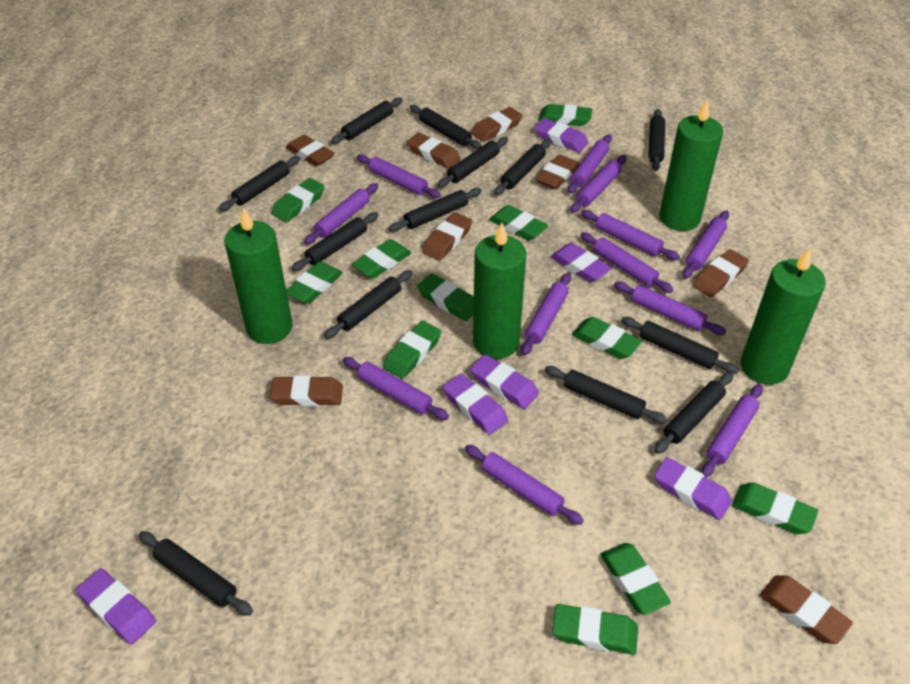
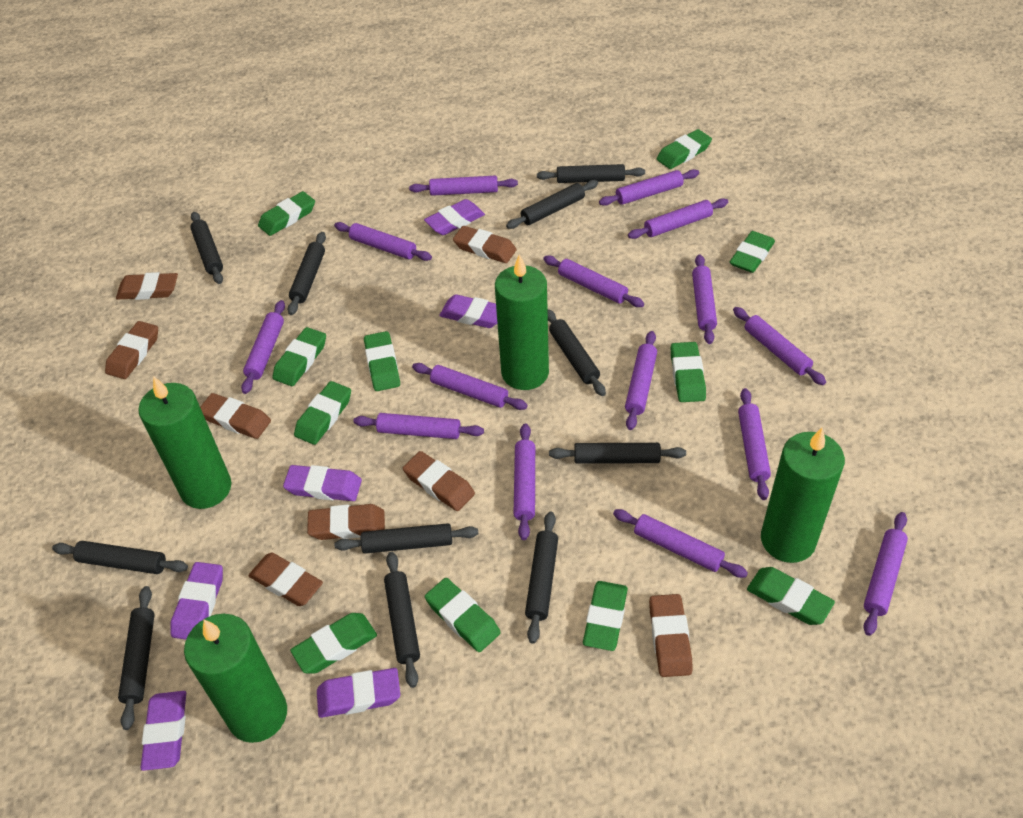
black rolling pin: [139,531,253,616] [219,156,300,211] [292,212,378,271] [324,270,412,339] [331,97,402,144] [389,188,482,232] [410,105,482,150] [437,137,508,188] [494,139,551,195] [545,366,667,424] [621,317,739,374] [648,109,665,171] [654,372,733,454] = 13 -> [52,541,188,574] [118,586,155,730] [190,212,223,284] [288,232,326,315] [334,523,478,554] [384,552,420,688] [506,180,598,229] [525,511,558,644] [537,164,645,183] [548,309,606,396] [549,443,686,464] = 11
purple rolling pin: [304,183,378,244] [343,357,449,420] [357,154,441,198] [465,445,584,525] [521,273,571,355] [568,134,612,194] [571,155,626,213] [581,210,680,260] [581,232,673,293] [614,282,726,335] [683,210,729,279] [702,384,763,477] = 12 -> [241,300,285,394] [334,222,432,261] [353,413,484,439] [409,176,518,196] [412,363,528,410] [514,423,535,540] [543,255,644,307] [599,169,699,206] [613,509,748,578] [625,331,657,430] [628,198,728,239] [692,254,717,344] [733,307,826,385] [738,388,771,500] [863,512,908,636] = 15

